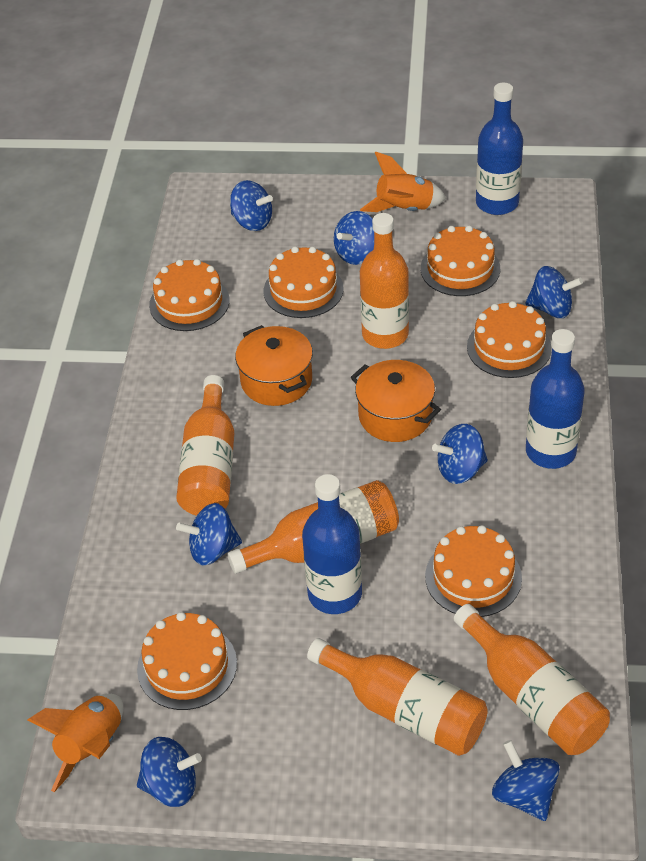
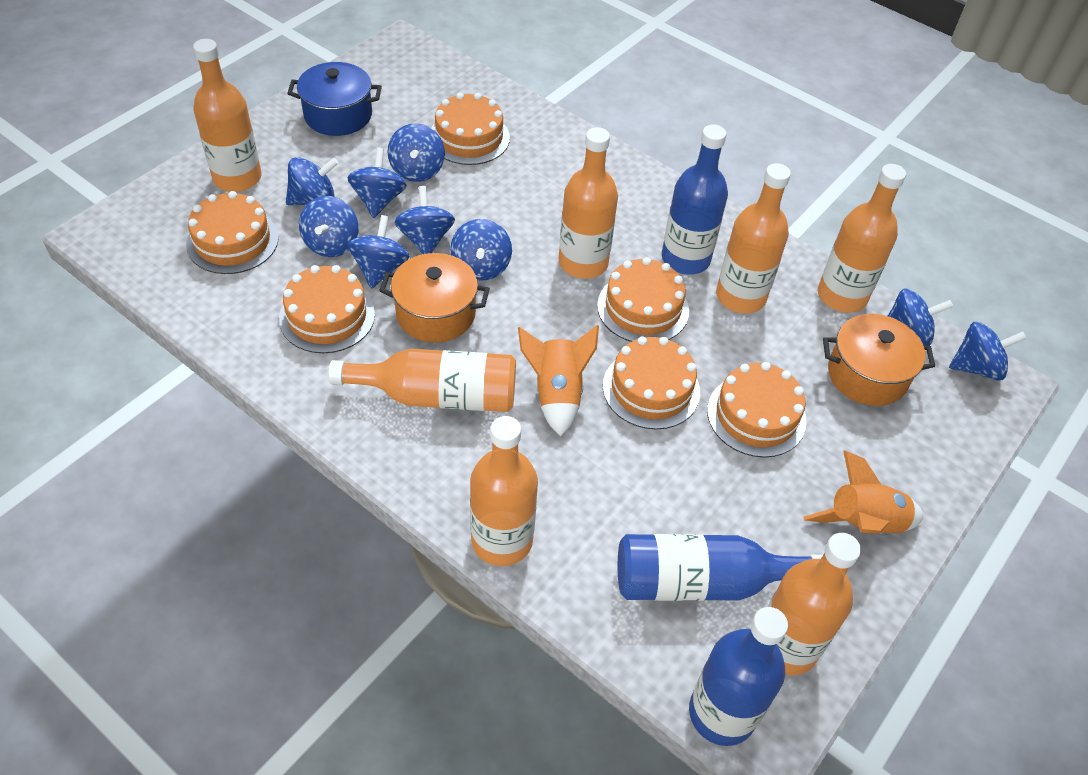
blue pot: none = 0 -> [287,62,382,136] = 1
blue spinning top: [137,737,202,807] [176,503,242,566] [230,180,273,231] [334,211,374,265] [432,424,488,484] [492,740,560,821] [525,266,583,318] = 7 -> [286,157,338,205] [299,196,359,257] [347,148,407,218] [347,215,409,289] [388,123,445,182] [394,186,455,254] [450,219,512,281] [888,288,953,346] [949,322,1027,381] = 9
orange bottle: [176,375,234,516] [227,480,399,574] [307,638,488,756] [360,213,409,349] [454,604,610,755] = 5 -> [193,39,262,192] [328,349,516,412] [470,416,538,566] [559,127,618,279] [716,163,791,314] [767,533,861,675] [818,164,906,313] = 7

